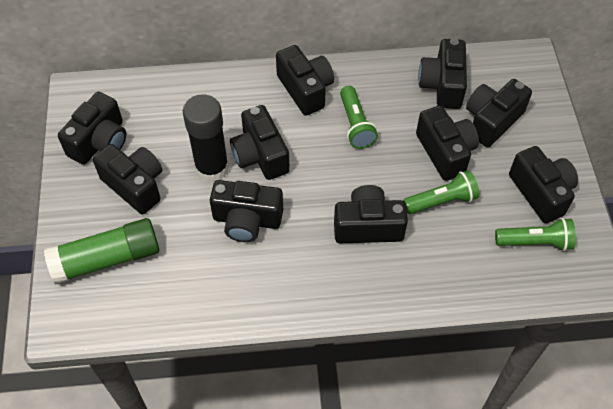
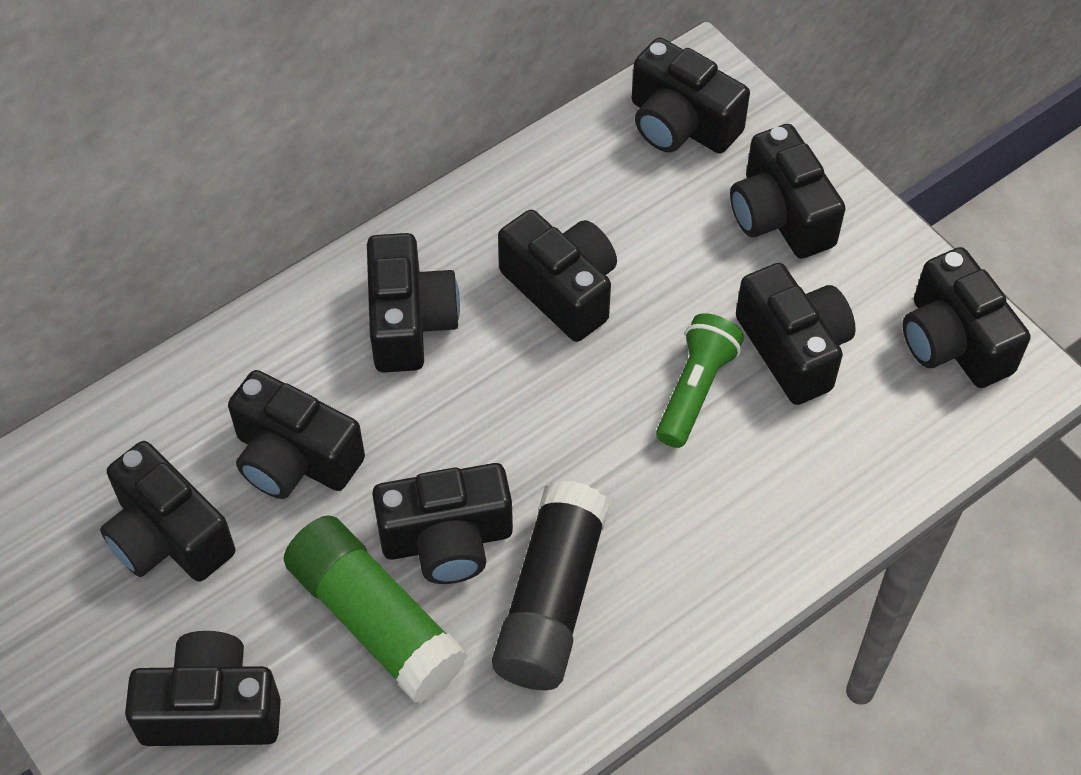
green flashlight: [340,86,378,149] [403,170,479,214] [495,218,576,251] = 3 -> [656,313,744,448] = 1

